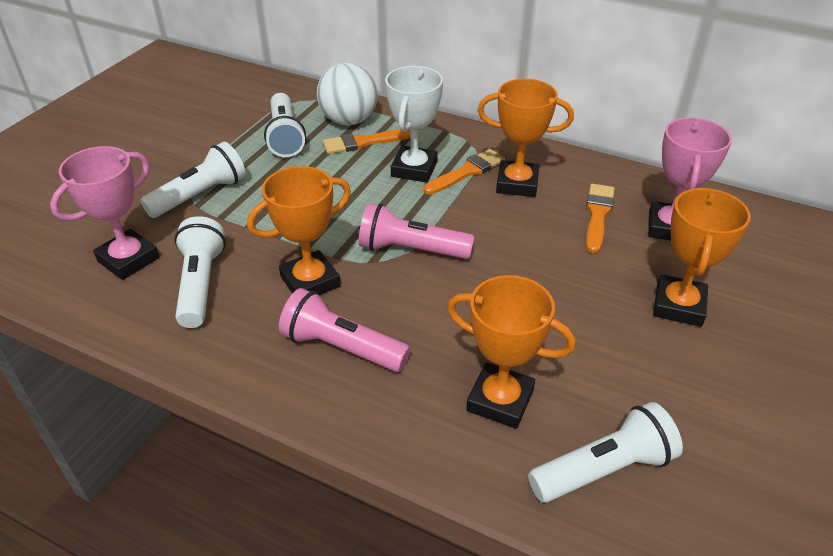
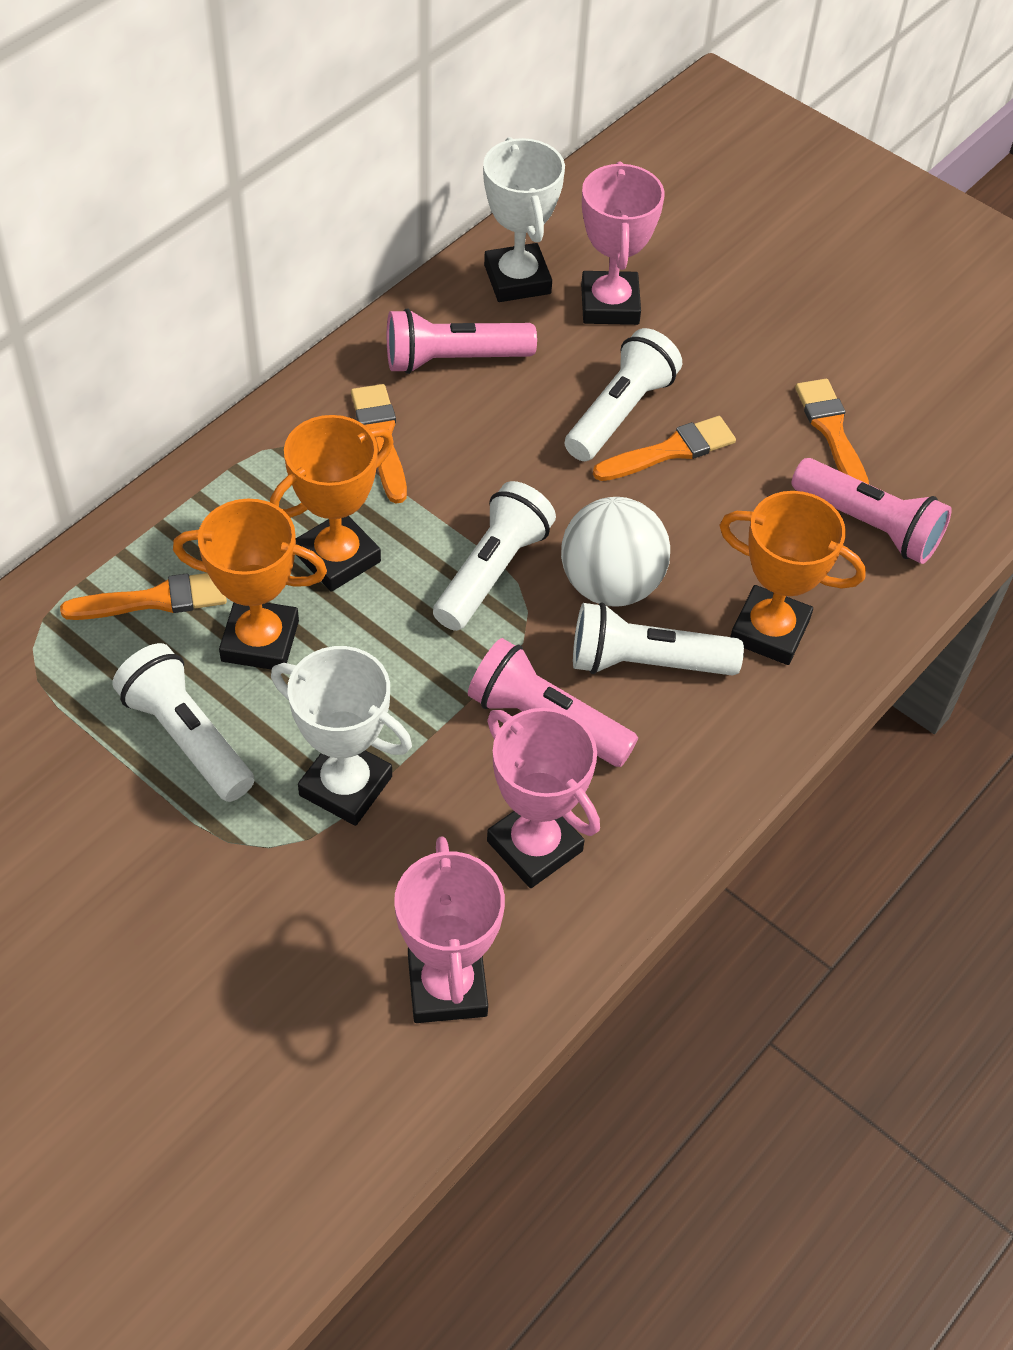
orange brush: [323,129,411,154] [423,149,505,195] [586,184,614,253] = 3 -> [60,573,227,620] [351,384,407,504] [593,416,736,481] [795,379,869,484] = 4
orange trophy: [247,166,351,295] [447,275,576,429] [478,79,574,197] [653,188,751,327] = 4 -> [173,499,327,670] [270,415,393,591] [719,491,866,665] = 3
pink flashlight: [279,288,410,372] [359,203,475,259] = 2 -> [387,308,537,374] [468,638,638,767] [792,458,952,564] = 3
pink trophy: [50,146,159,280] [648,117,732,240] = 2 -> [394,836,505,1023] [487,708,600,888] [581,162,665,325] = 3
white trophy: [385,66,443,183] = 1 -> [271,646,412,826] [483,137,565,302] = 2

